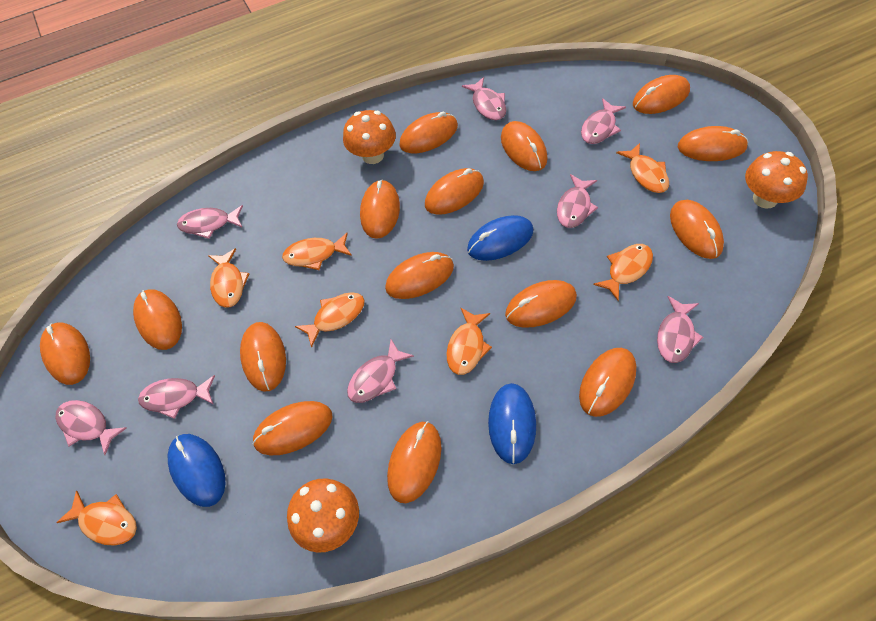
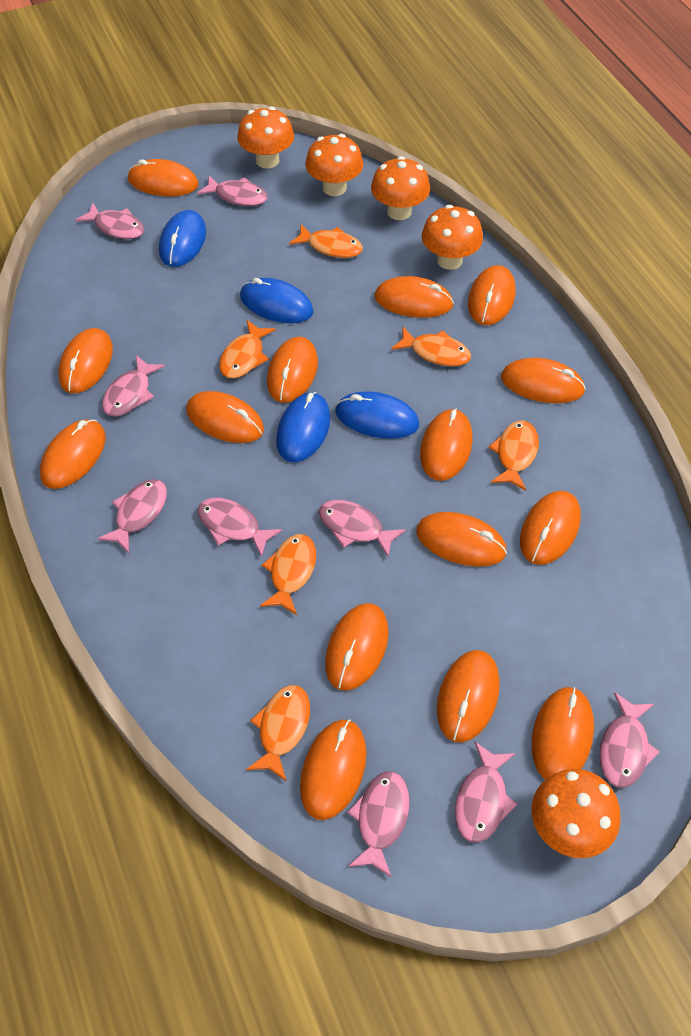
blue mouse: [168,434,225,507] [467,215,533,261] [488,383,536,464] = 3 -> [159,210,206,267] [240,278,313,323] [276,392,330,462] [335,391,419,439] = 4
orange fish: [56,490,137,546] [208,248,250,308] [282,233,352,270] [295,292,365,348] [446,308,492,375] [593,244,653,301] [616,143,669,193] = 7 -> [219,320,276,379] [246,685,310,781] [260,534,316,615] [289,224,363,258] [391,327,471,366] [488,421,539,491] = 6
orange mushroom: [287,478,359,553] [343,110,396,164] [745,151,808,209] = 3 -> [237,107,294,169] [305,134,363,196] [371,156,430,220] [422,205,483,270] [532,769,620,858] = 5
pink fish: [55,400,127,455] [138,375,215,419] [177,205,243,239] [347,339,414,403] [462,77,506,120] [557,174,598,228] [581,98,626,144] [657,296,704,363] = 8 -> [75,203,144,239] [97,479,167,553] [102,355,165,417] [197,175,268,206] [197,498,282,557] [319,500,406,557] [347,771,410,878] [455,742,517,842] [599,692,660,788] = 9

